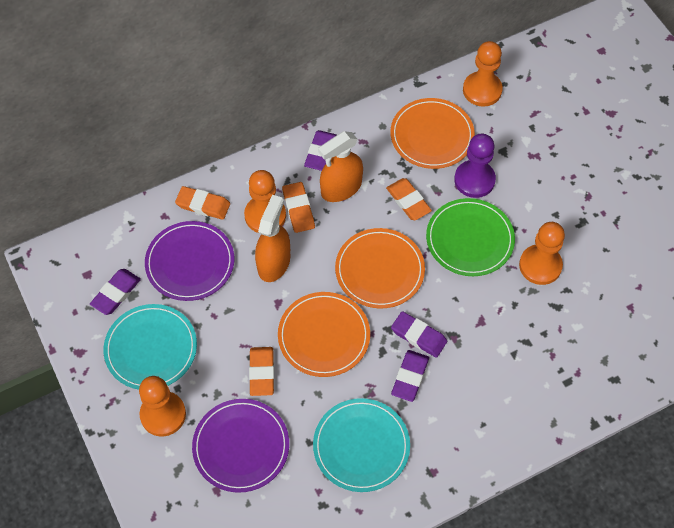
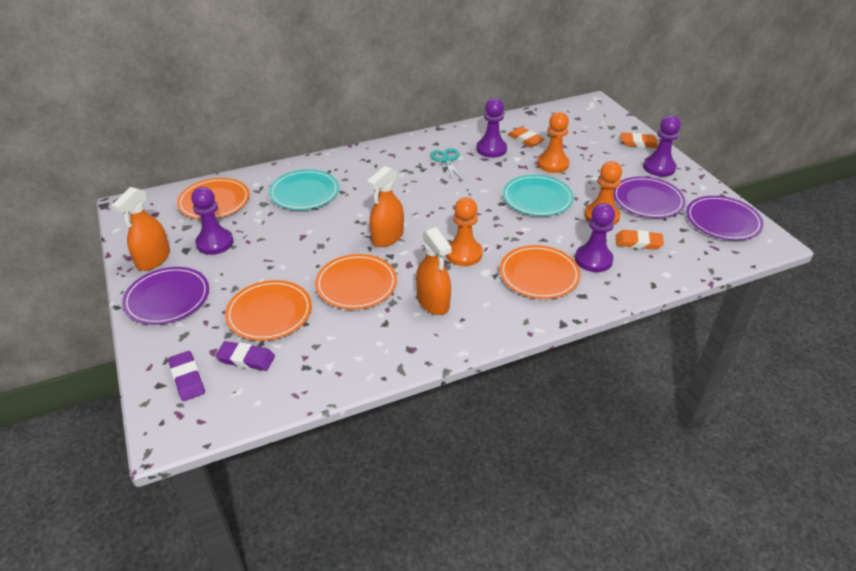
green plate: [426,198,515,276] = 1 -> none = 0
orange eraser: [175,186,230,220] [249,347,274,396] [282,182,315,233] [386,178,432,220] = 4 -> [508,127,544,147] [616,230,664,250] [621,133,658,148] = 3
orange pawn: [139,376,186,437] [244,170,286,233] [463,41,503,107] [519,222,565,285] = 4 -> [446,197,483,266] [537,112,569,173] [584,161,622,225] = 3
orange plate: [278,292,370,377] [335,228,425,309] [390,98,475,169] = 3 -> [177,178,250,219] [225,280,312,341] [315,254,397,310] [499,245,581,299] = 4
orange spray bottle: [255,195,290,282] [318,131,363,202] = 2 -> [111,187,170,271] [367,166,404,247] [416,227,451,315] = 3
purple eraser: [90,269,141,315] [304,130,337,171] [391,311,447,358] [391,350,429,402] = 4 -> [168,351,205,401] [215,341,275,371] = 2
purple pawn: [454,134,496,198] = 1 -> [191,187,233,255] [476,98,507,158] [575,203,615,272] [643,115,681,177] = 4
purple plate: [145,221,234,301] [192,399,289,493] = 2 -> [122,267,209,325] [614,176,686,218] [686,196,764,241] = 3
turquoise scissors: none = 0 -> [430,148,463,181] = 1

